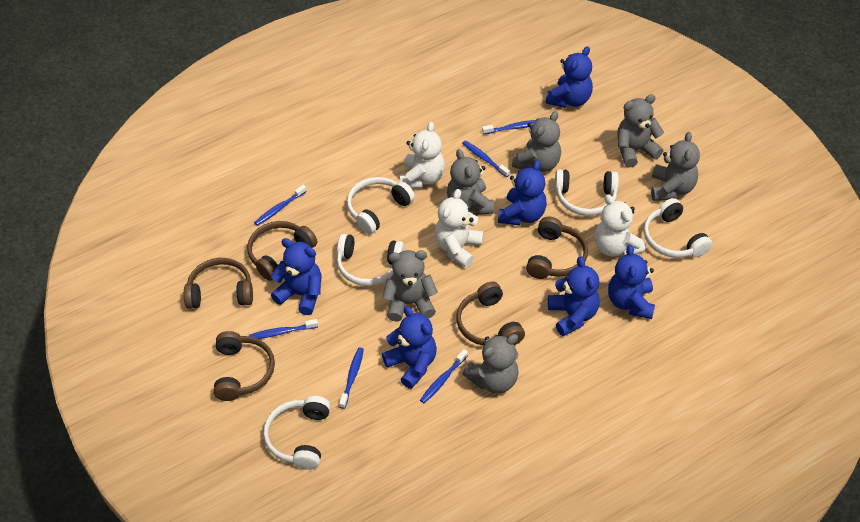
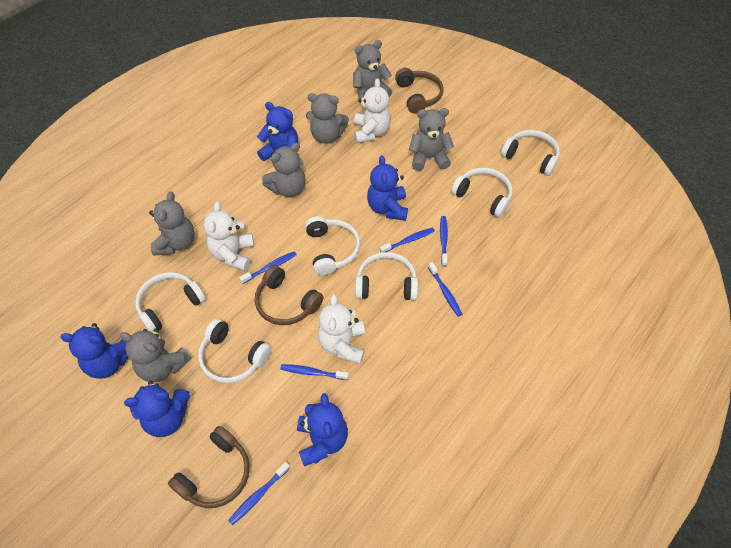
blue teddy bear: [271,238,321,315] [382,306,437,389] [498,160,547,226] [546,46,593,108] [548,257,600,336] [608,245,655,319] = 6 -> [60,323,128,379] [124,381,190,437] [257,102,298,161] [297,393,348,467] [367,155,408,221] = 5
brown headphones: [184,258,253,309] [214,331,275,401] [247,221,318,281] [456,282,525,345] [526,217,588,279] = 5 -> [168,426,250,508] [255,265,323,325] [395,68,444,114] = 3
white headphones: [263,396,330,470] [337,234,404,286] [347,177,415,234] [555,169,619,216] [644,198,712,258] = 5 -> [135,272,206,331] [198,319,271,384] [305,216,360,275] [355,252,418,301] [451,168,513,218] [501,130,560,176] = 6

